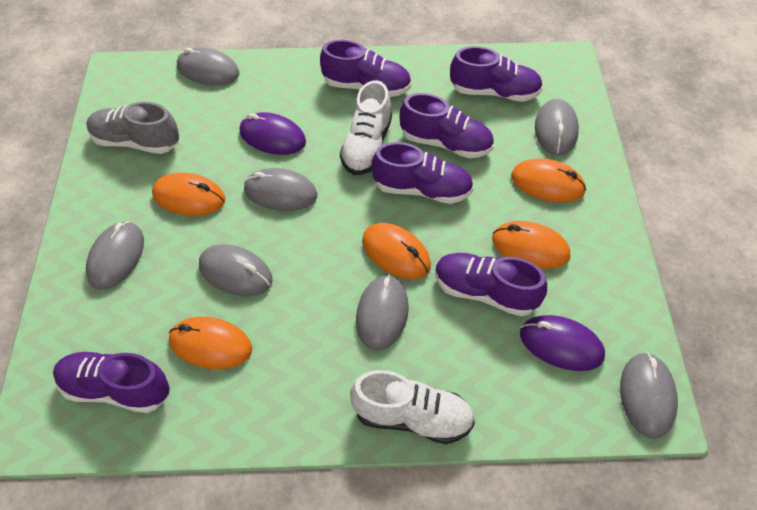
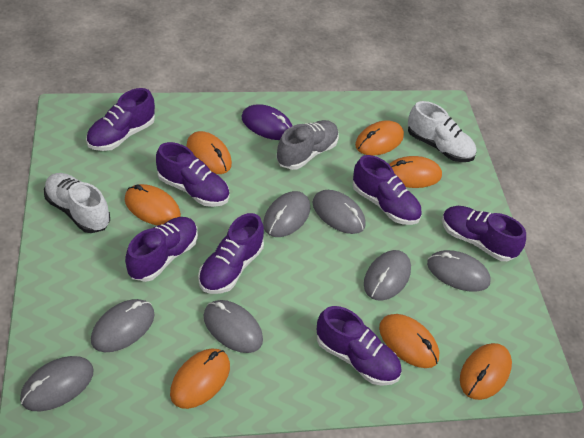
orange mouse: [152,173,225,216] [169,317,252,369] [362,223,431,279] [492,221,570,269] [511,158,586,203] = 5 -> [125,184,181,226] [170,349,230,409] [186,131,232,174] [355,120,404,156] [379,314,439,368] [389,156,442,188] [460,343,512,400] = 7
purple mouse: [239,112,306,155] [520,315,605,371] = 2 -> [242,104,293,140] = 1
purple shoe: [53,351,170,413] [320,40,411,97] [372,142,474,204] [400,93,494,158] [435,253,547,317] [450,46,543,102] = 6 -> [86,88,155,151] [125,217,198,282] [156,142,230,207] [198,213,264,294] [317,306,402,386] [353,155,422,225] [442,206,526,261] = 7

